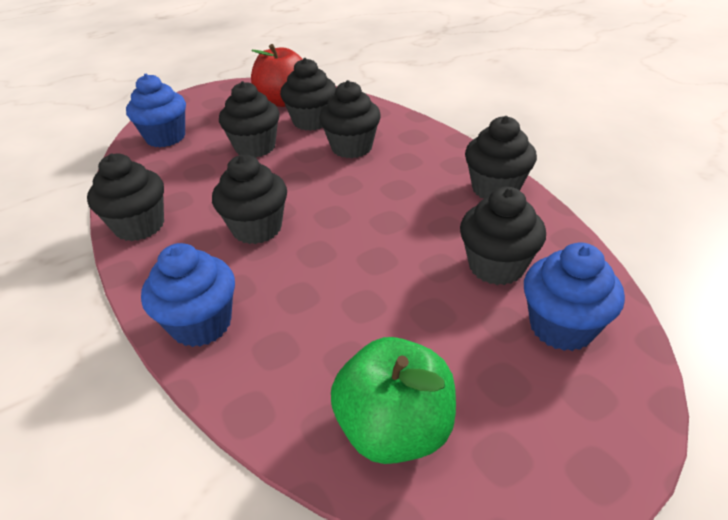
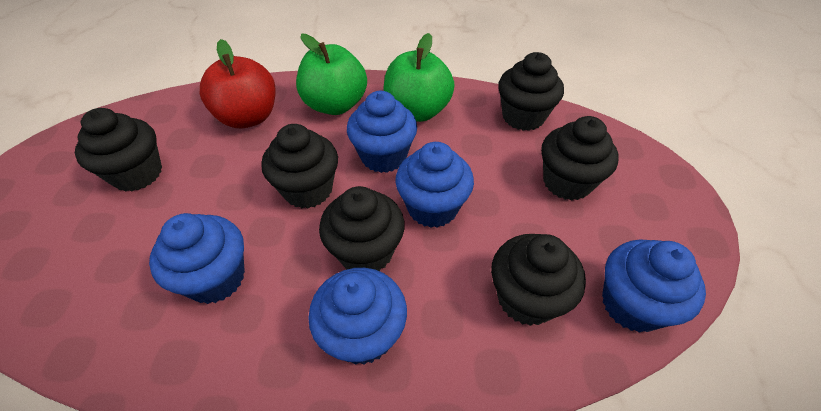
black cupcake: [87,153,164,241] [212,155,287,244] [219,81,280,158] [280,58,336,131] [319,80,381,158] [460,187,546,285] [465,116,537,199] = 7 -> [75,108,162,192] [261,124,338,209] [319,186,405,271] [491,234,586,326] [498,52,564,131] [541,116,619,201] = 6
blue cupcake: [126,74,186,148] [141,243,235,347] [524,243,625,351] = 3 -> [149,213,245,304] [308,268,407,365] [347,91,417,173] [395,142,474,228] [602,239,706,333] = 5
green apple: [331,337,456,464] = 1 -> [296,34,367,115] [383,33,455,122] = 2

